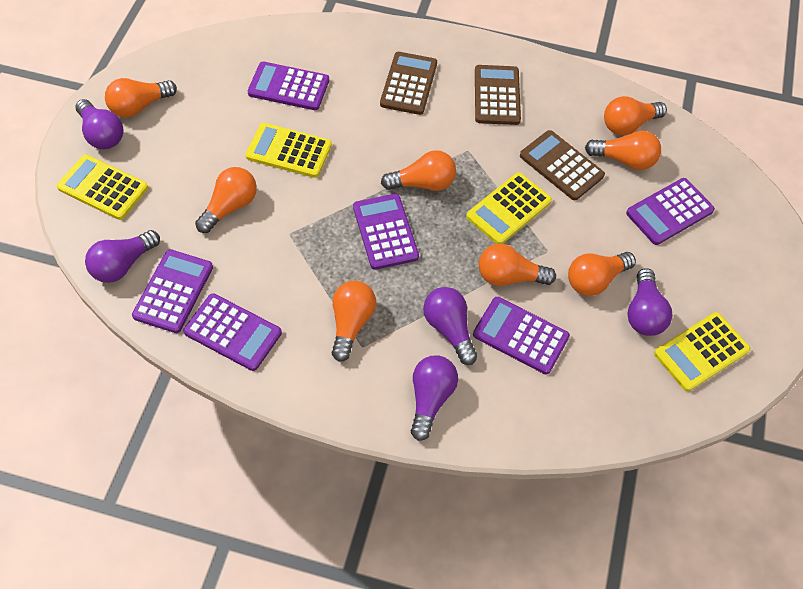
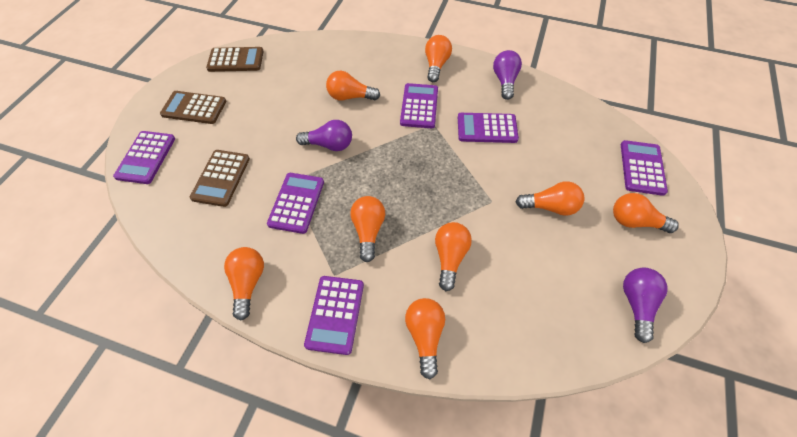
purple light bulb: [75,99,123,149] [85,230,160,283] [411,355,458,441] [423,287,478,365] [627,268,672,336] = 5 -> [296,120,352,151] [493,50,522,100] [623,268,668,343] = 3
yellow calculator: [57,154,148,220] [245,123,332,178] [466,172,552,244] [654,312,750,392] = 4 -> none = 0

